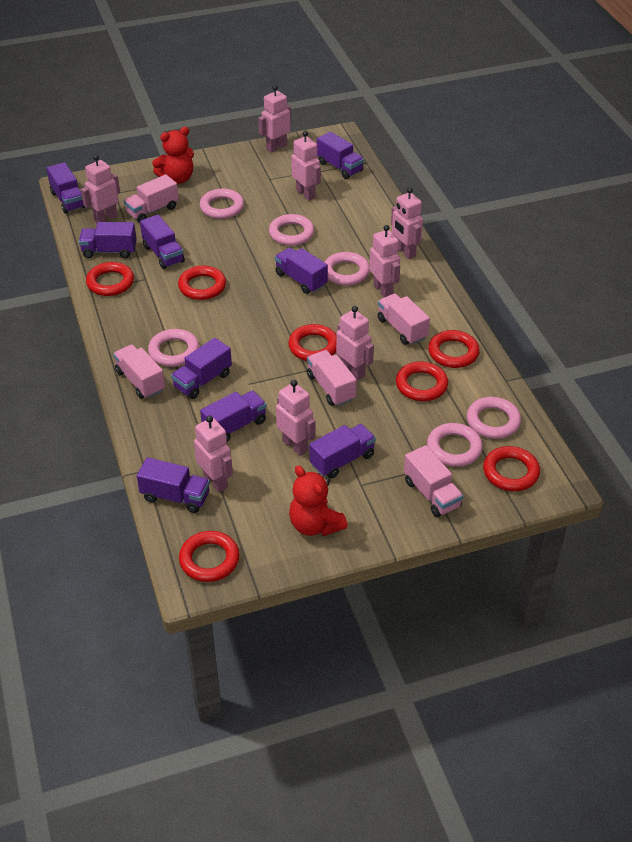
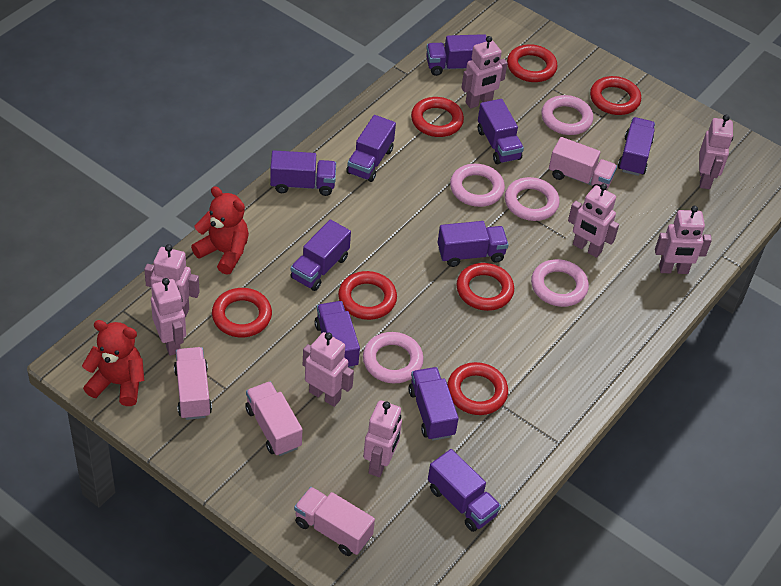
pink ring: [148,329,199,367] [200,189,244,219] [269,214,314,246] [324,252,370,285] [427,423,483,467] [467,397,521,439] = 6 -> [363,332,424,383] [450,164,505,207] [505,177,560,221] [531,259,589,307] [541,95,593,135] = 5
pink truck: [113,344,165,399] [124,174,179,223] [307,350,357,406] [377,293,430,345] [404,445,463,517] = 5 -> [174,347,212,420] [245,381,303,456] [294,487,375,556] [549,137,617,190] = 4
purple truck: [46,162,86,213] [79,222,137,258] [137,457,210,513] [140,215,185,269] [171,338,232,399] [200,391,267,442] [275,247,328,294] [309,424,376,478] [317,132,364,179] = 9 -> [270,150,336,196] [290,219,351,291] [315,301,360,369] [346,115,396,182] [409,367,459,441] [426,34,486,76] [428,449,501,532] [438,221,509,267] [478,99,524,164] [618,117,655,176] = 10

